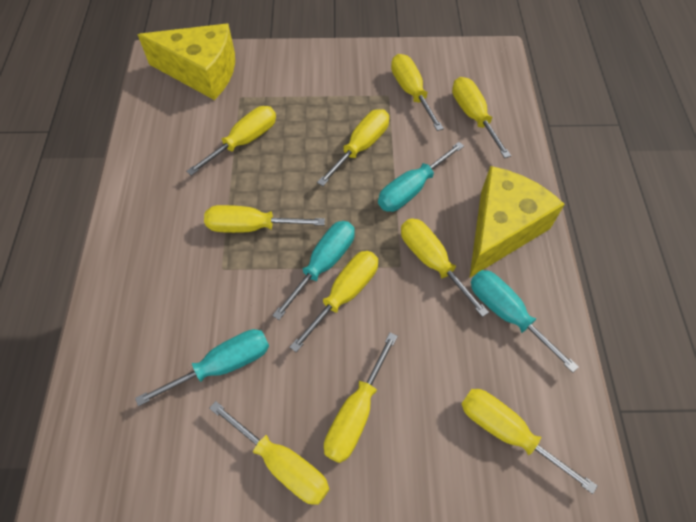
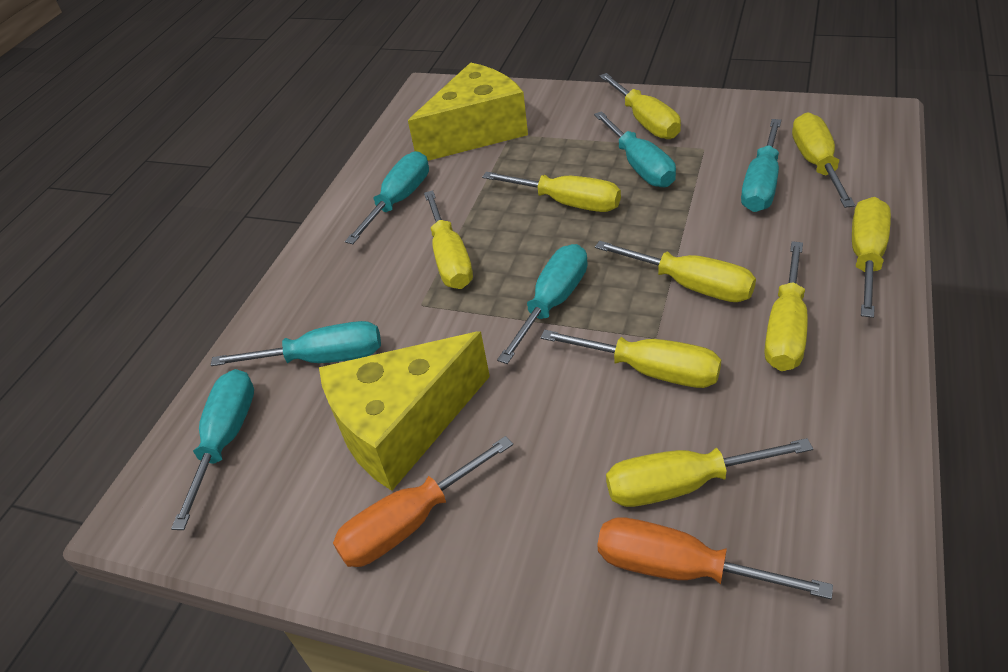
orange screwdriver: none = 0 -> [333,436,513,567] [597,517,833,599] = 2
turquoise screwdriver: [135,329,269,406] [272,221,355,320] [378,142,464,212] [471,270,579,373] = 4 -> [171,369,254,530] [211,321,381,366] [345,151,429,244] [497,244,588,364] [594,111,676,187] [741,119,781,212] = 6
yellow screwdriver: [186,106,276,176] [204,205,325,233] [209,401,329,505] [290,251,378,352] [317,109,389,186] [324,332,398,463] [391,54,444,131] [401,218,489,317] [452,77,511,158] [461,389,598,494] = 10 -> [424,190,473,289] [482,172,621,212] [540,330,721,388] [595,241,756,302] [599,73,681,139] [606,438,813,507] [764,241,808,371] [792,112,855,208] [852,197,891,318] = 9

